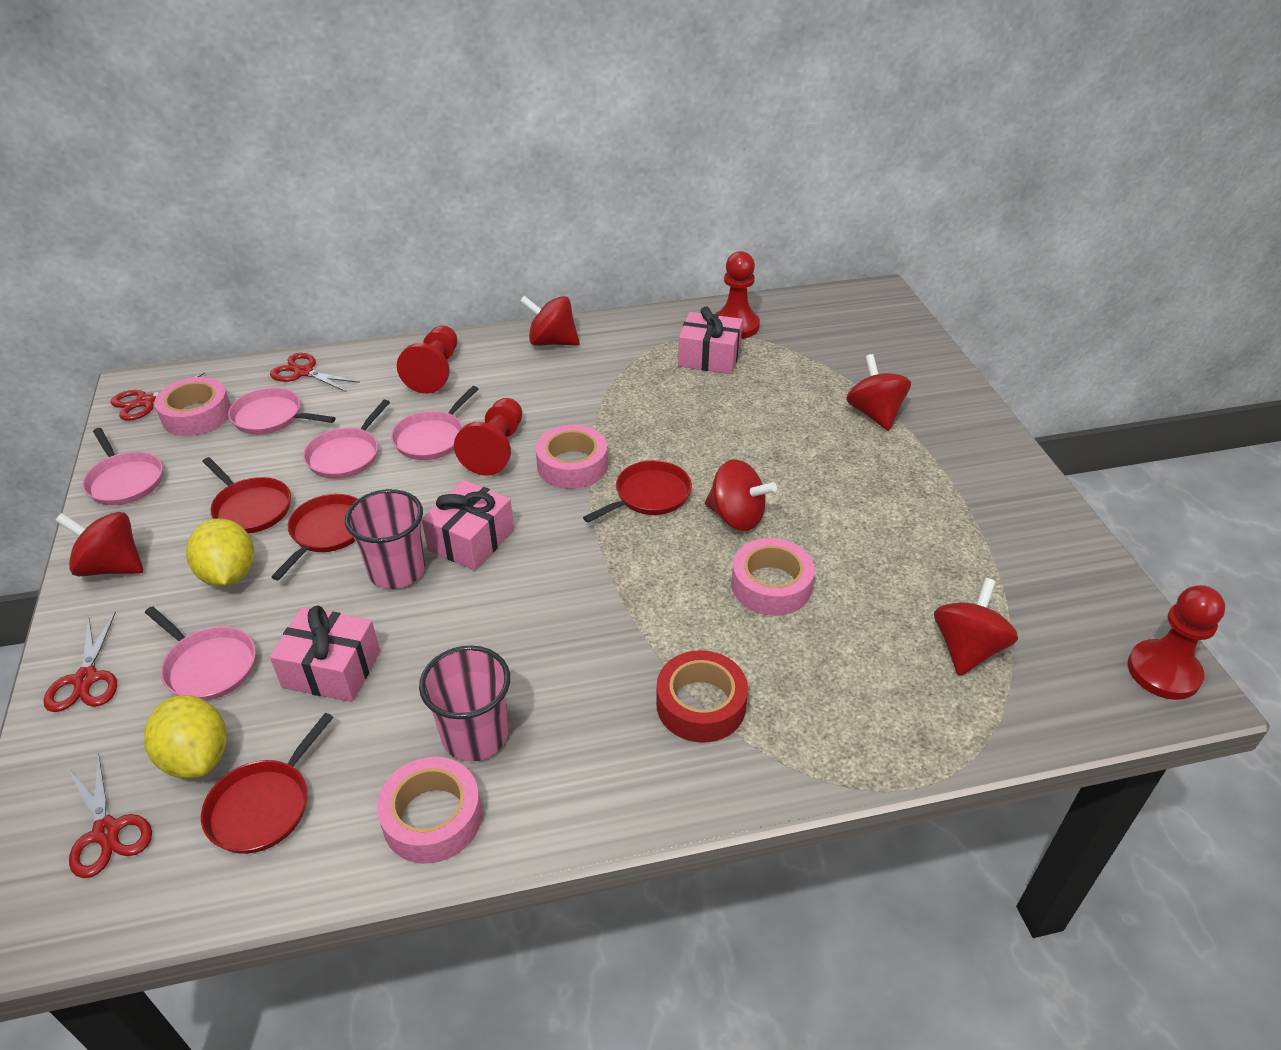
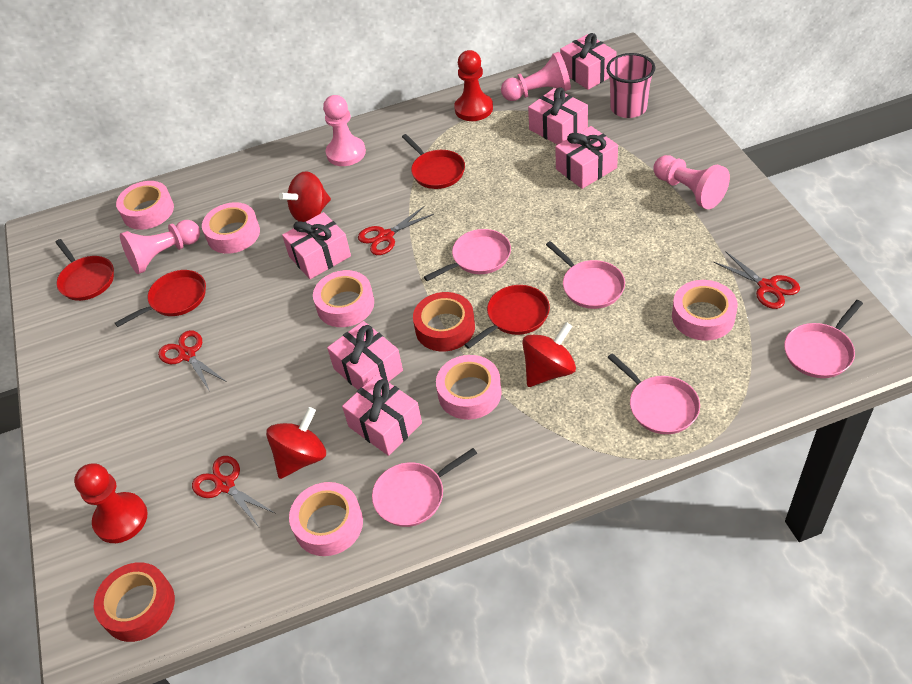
pink cup: [345,489,425,589] [419,645,510,762] = 2 -> [606,53,655,118] = 1
pink gift: [270,606,380,702] [422,480,514,571] [678,307,743,374] = 3 -> [282,212,351,279] [327,321,403,390] [342,375,422,456] [528,88,588,145] [555,126,618,189] [560,33,616,90] = 6
pink pawn: none = 0 -> [120,220,200,274] [323,95,366,166] [501,52,571,101] [653,155,730,209] = 4
pink tape: [154,377,231,436] [377,757,482,863] [536,425,608,489] [731,538,815,616] = 4 -> [116,181,174,230] [202,202,260,254] [289,482,363,556] [313,270,374,327] [436,355,502,420] [672,280,738,341] = 6
red pawn: [397,325,457,394] [454,398,522,476] [716,251,760,339] [1128,585,1225,700] = 4 -> [74,463,148,543] [454,50,493,121] = 2
red spinning top: [55,512,143,576] [520,296,580,346] [705,459,777,531] [846,354,911,431] [934,578,1018,676] = 5 -> [266,407,326,479] [279,171,331,222] [522,322,576,387] = 3
red tape: [656,650,748,743] = 1 -> [94,562,175,642] [413,292,475,352] = 2
yellow lemon: [144,695,227,778] [186,518,254,587] = 2 -> none = 0

